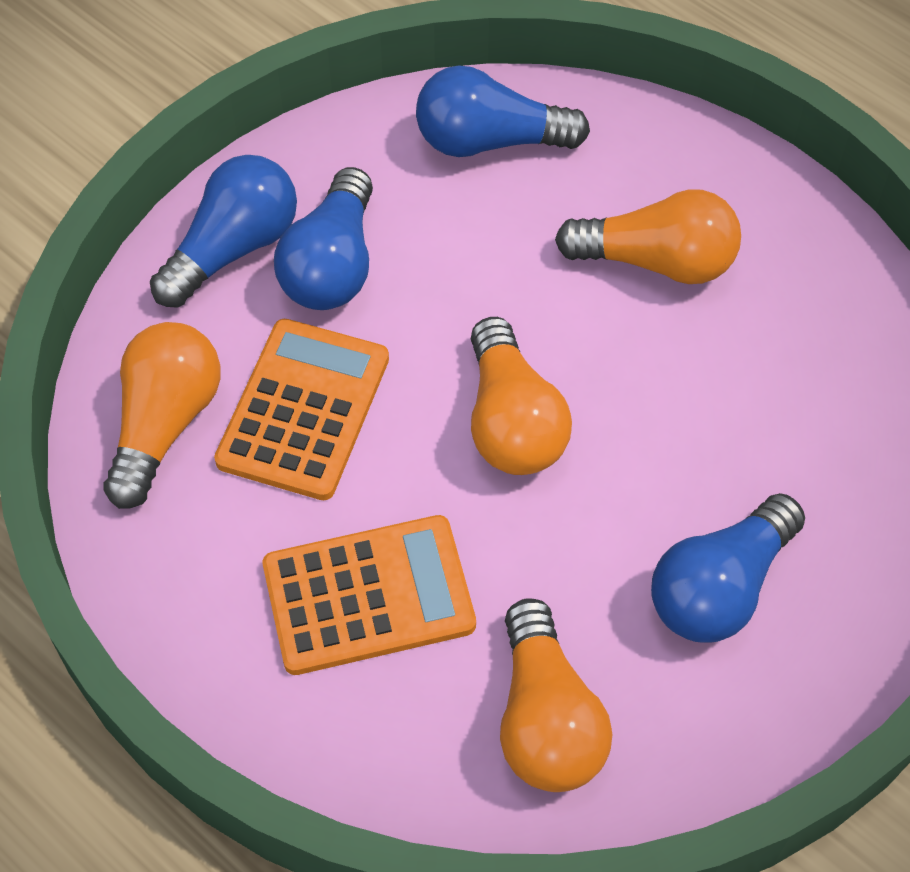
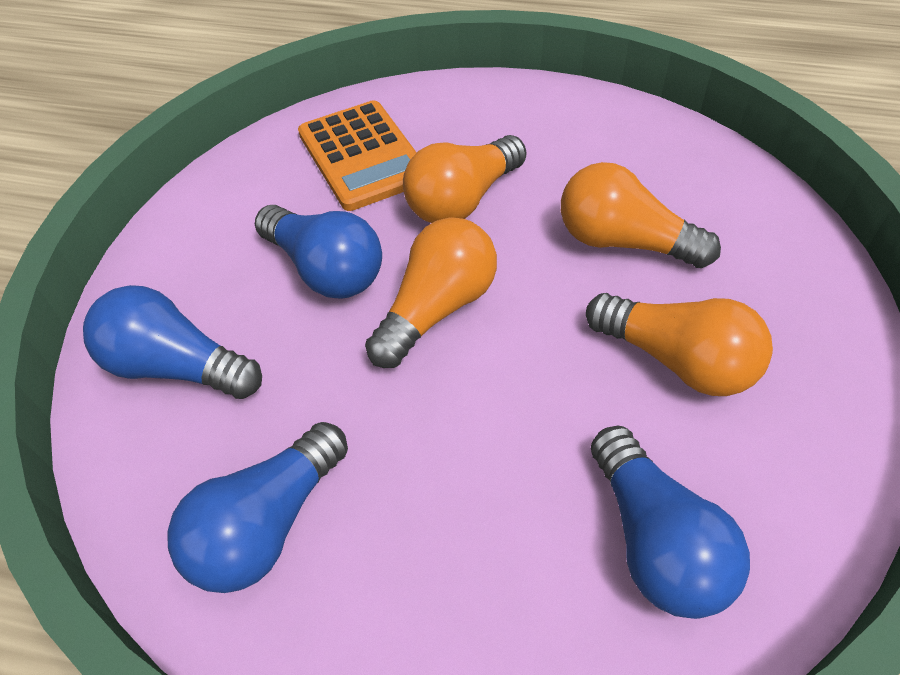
orange calculator: [214,319,389,500] [263,515,476,675] = 2 -> [298,100,417,211] = 1

